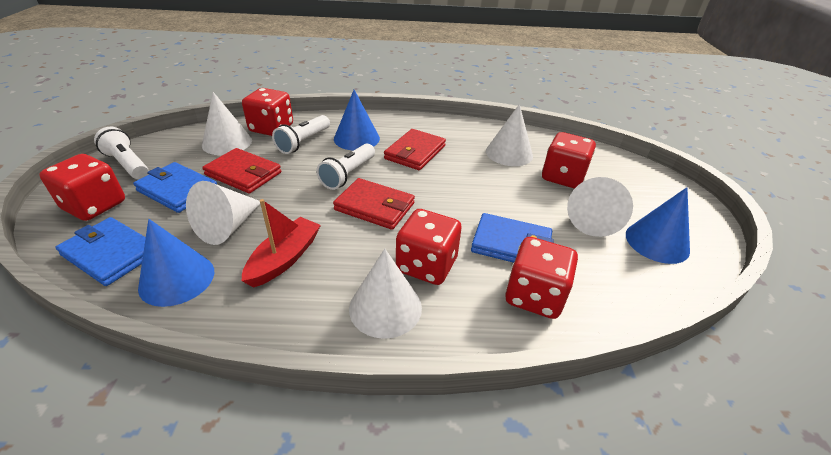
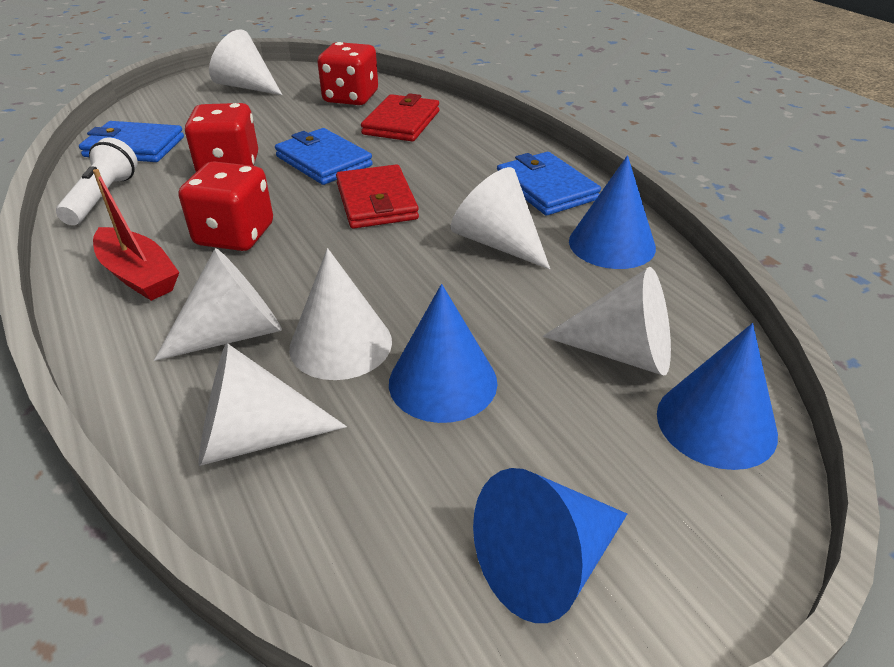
blue cone: [138,219,214,307] [334,90,380,151] [626,187,690,264] = 3 -> [389,284,497,423] [473,468,627,623] [569,155,656,269] [657,323,778,470] = 4
red dice: [39,154,125,221] [242,88,293,136] [396,209,462,285] [505,237,578,319] [542,132,596,188] = 5 -> [179,161,273,251] [185,103,258,172] [317,42,378,105] = 3
red wallet: [202,148,281,194] [333,178,415,230] [384,129,446,170] = 3 -> [336,164,419,229] [361,93,439,141] = 2
white cone: [186,181,260,245] [202,92,252,155] [349,249,422,339] [486,104,533,166] [567,177,633,237] = 5 -> [154,248,282,361] [199,343,347,466] [209,29,282,95] [289,248,392,380] [451,167,550,269] [543,267,671,376] = 6
white flashlight: [94,127,149,179] [272,115,330,154] [316,144,375,190] = 3 -> [56,137,138,225] = 1

